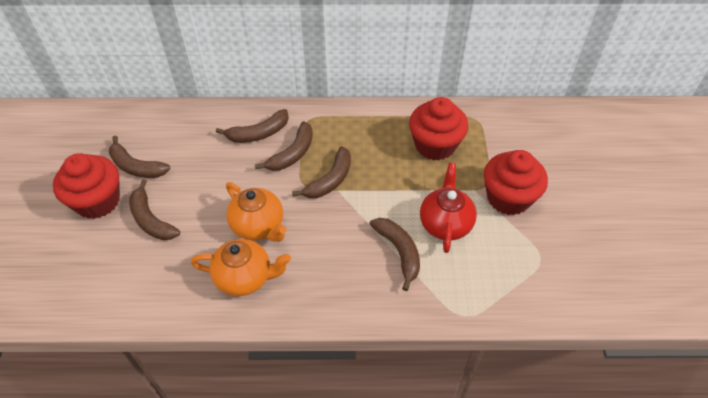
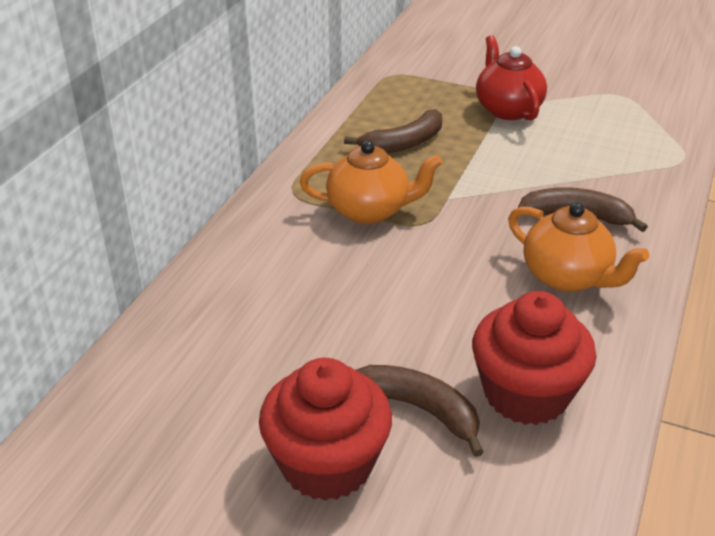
brown banana: [109,136,171,178] [129,179,180,240] [216,109,289,143] [255,121,313,171] [292,146,351,198] [369,218,420,291] = 6 -> [344,109,442,153] [356,365,484,457] [518,187,648,232] = 3
red cupcake: [53,153,120,219] [409,97,468,160] [484,150,548,215] = 3 -> [259,358,392,501] [472,291,596,425] = 2

